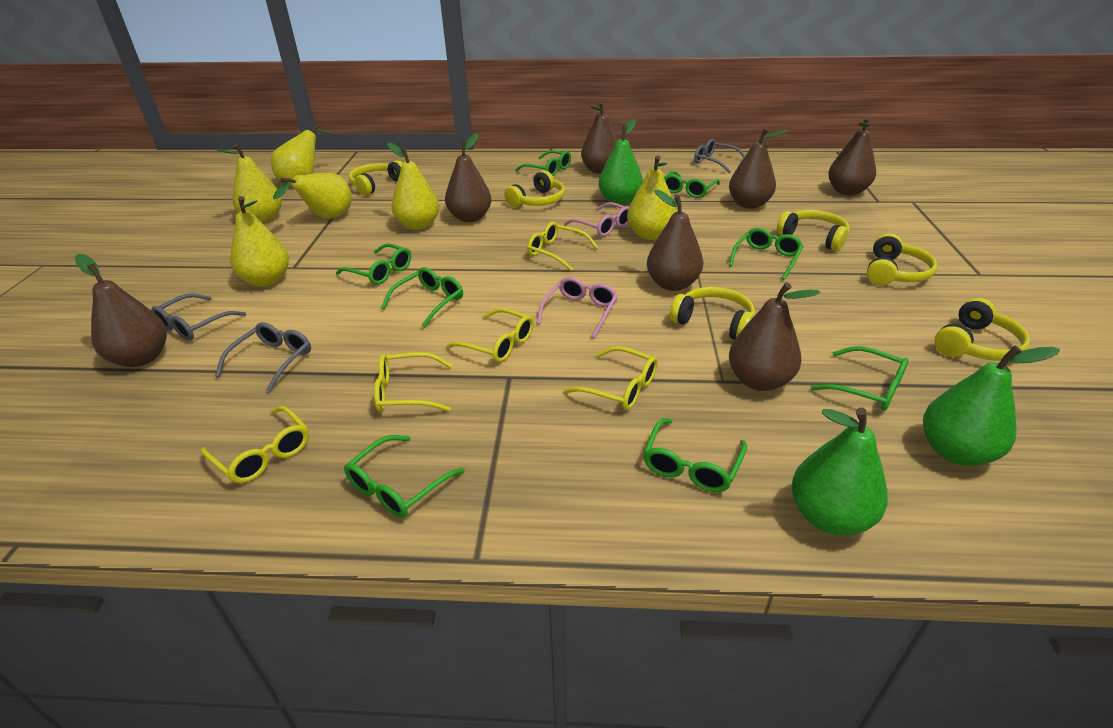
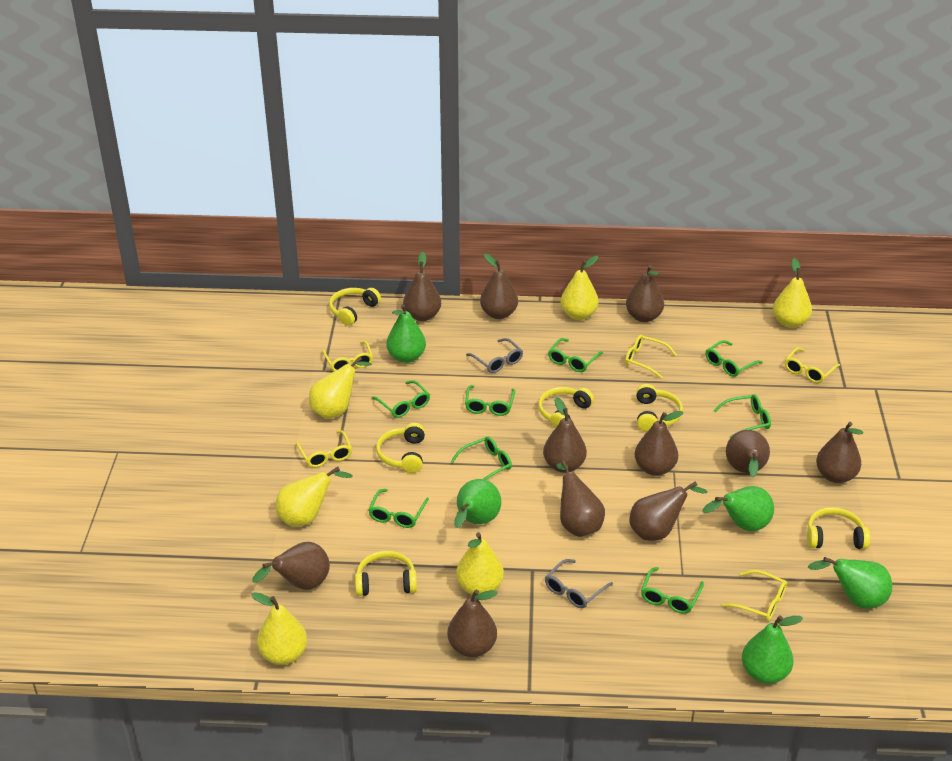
brown pear: [75,254,167,367] [445,134,491,222] [581,102,618,174] [647,189,703,291] [729,128,787,209] [729,282,821,391] [828,117,876,195] = 7 -> [252,542,330,590] [403,252,441,321] [447,590,498,657] [480,254,518,319] [543,397,587,473] [557,461,605,537] [626,265,664,322] [629,481,707,541] [635,411,684,476] [726,430,770,477] [816,422,864,483] = 11
green pear: [599,119,643,205] [792,408,888,535] [923,345,1060,466] = 3 -> [386,304,426,363] [454,479,501,528] [703,486,774,531] [742,616,803,684] [808,557,892,609] = 5
grey glasses: [151,294,246,341] [215,322,311,392] [694,139,745,173] = 3 -> [466,338,523,373] [545,559,613,608] = 2
pink glasses: [536,277,618,338] [564,202,629,237] = 2 -> none = 0

